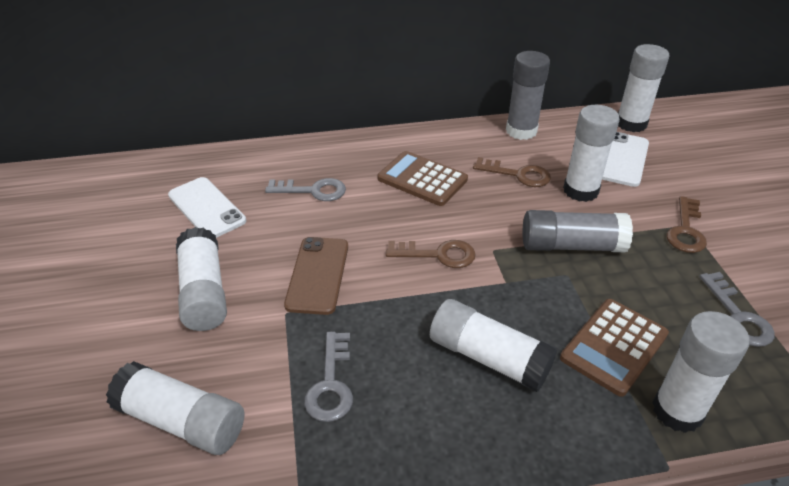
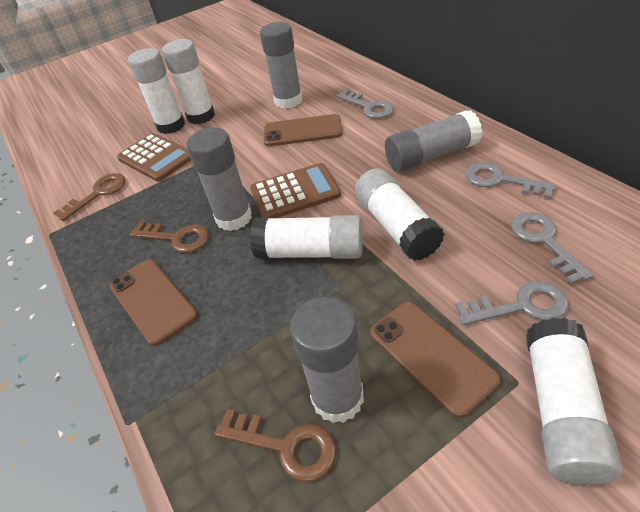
brown phone: [284,237,348,315] = 1 -> [109,259,197,346] [264,114,342,146] [370,302,501,418] = 3
grey glue stick: [506,51,550,140] [523,210,633,252] = 2 -> [186,127,252,231] [260,22,302,109] [290,297,364,423] [385,110,482,172] = 4
grey key: [265,178,346,201] [304,332,353,422] [699,272,775,347] = 3 -> [337,89,394,119] [455,281,569,325] [465,162,556,199] [511,212,594,284] = 4
white glue stick: [106,361,244,455] [176,227,227,331] [430,299,557,392] [563,105,620,202] [618,44,669,132] [652,311,750,433] = 6 -> [128,48,185,134] [162,39,215,124] [250,215,363,259] [355,168,444,261] [526,317,622,485] = 5
white phone: [168,177,246,238] [602,132,649,187] = 2 -> none = 0

